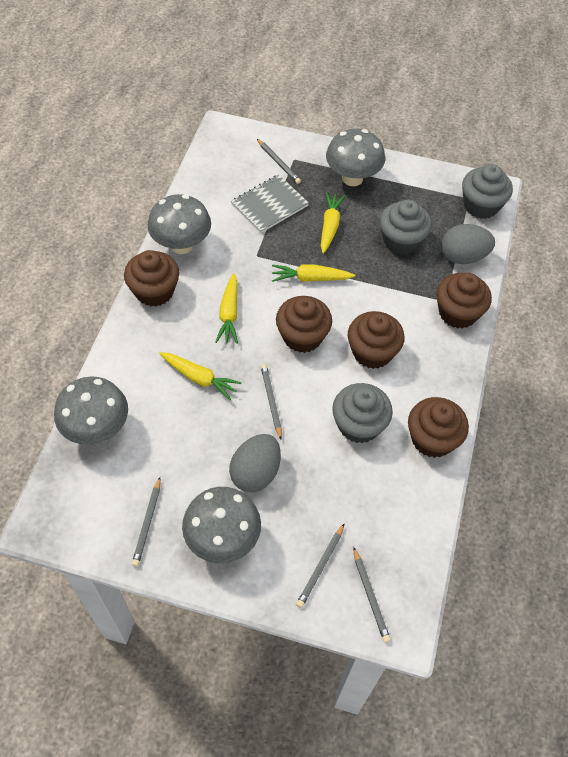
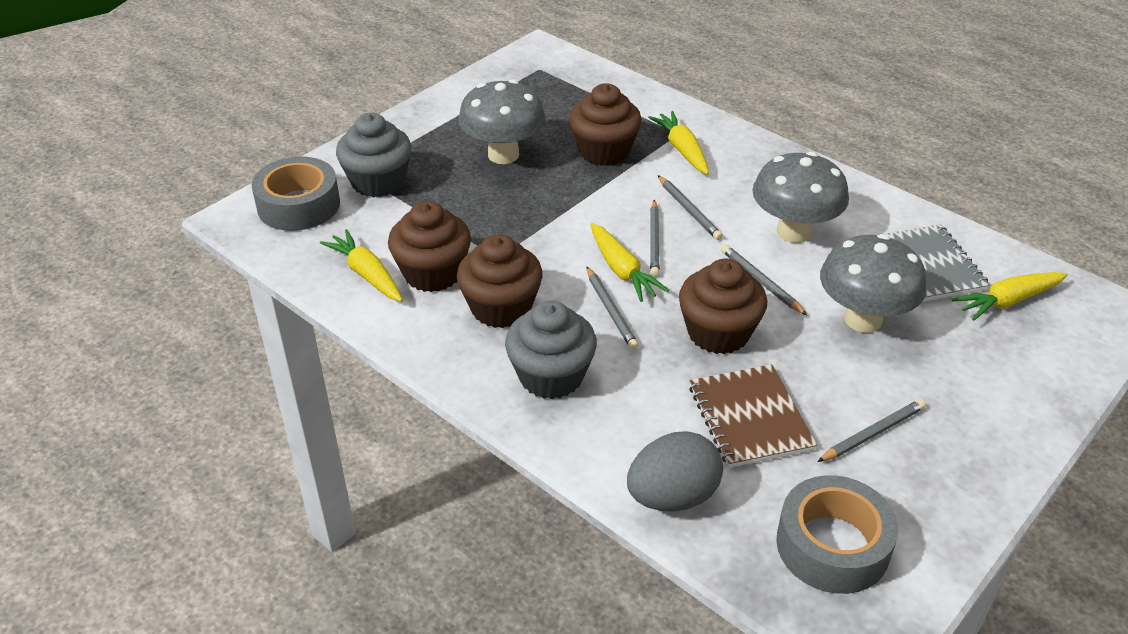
brown cupcake: [124,250,179,307] [276,296,332,353] [348,311,405,369] [408,397,469,458] [436,273,492,329] = 5 -> [388,201,471,292] [457,234,543,328] [569,83,642,166] [679,258,767,354] = 4
brown notebook: none = 0 -> [689,364,817,468] = 1
grey cupcake: [332,383,393,443] [380,200,432,255] [462,164,513,219] = 3 -> [336,113,412,198] [505,301,597,399] = 2
grey egg: [229,434,281,492] [441,224,495,264] = 2 -> [627,431,723,512] = 1
grey mushroom: [54,377,128,445] [148,194,211,254] [182,487,261,563] [326,129,385,186] = 4 -> [458,79,546,164] [752,152,849,243] [820,234,926,333] = 3
grey tape: none = 0 -> [252,156,340,231] [776,475,898,594] = 2

